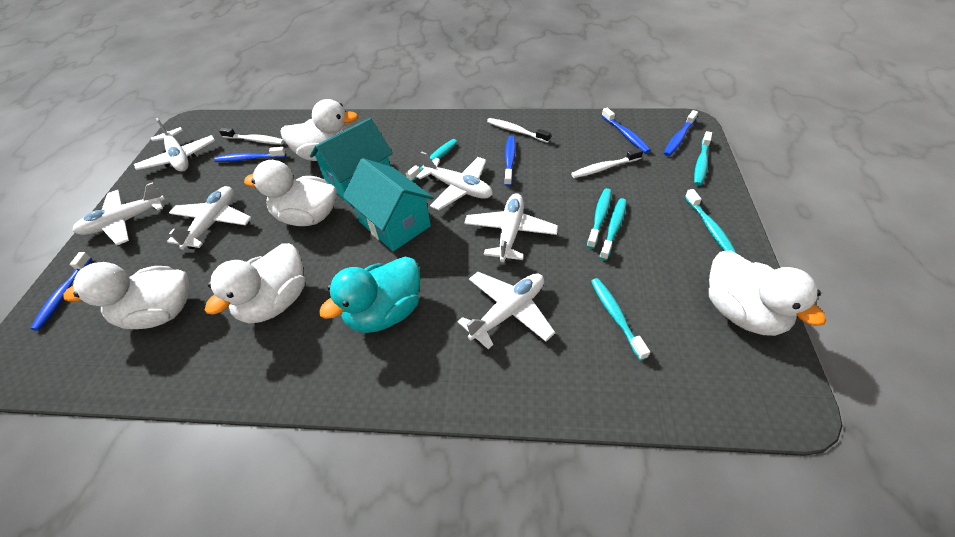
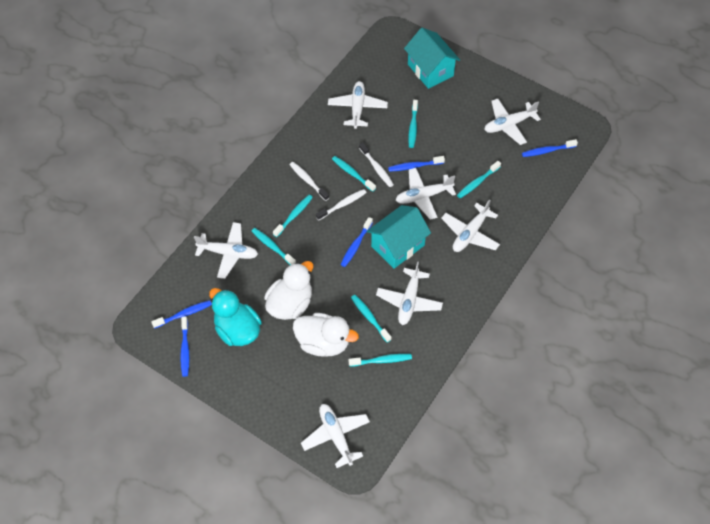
turquoise toothbrush: [406,139,457,182] [587,188,611,249] [591,278,650,360] [599,198,627,260] [685,189,736,253] [694,131,712,186] = 6 -> [252,228,296,265] [273,195,313,237] [332,156,376,192] [348,354,412,367] [351,295,392,343] [408,100,418,148] [457,161,501,198] = 7
white duck: [63,262,189,329] [205,243,305,323] [244,160,337,226] [280,99,358,161] [709,251,826,336] = 5 -> [264,261,313,320] [293,313,359,356] = 2
white plane: [73,182,165,245] [134,118,215,172] [167,186,251,250] [416,151,493,210] [457,272,555,349] [464,193,558,262] = 6 -> [194,222,258,279] [301,404,370,468] [328,81,388,129] [376,261,443,325] [396,168,456,220] [441,199,500,252] [484,99,541,145] = 7

